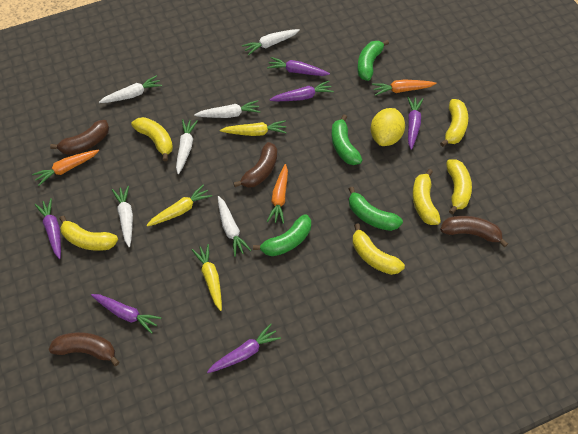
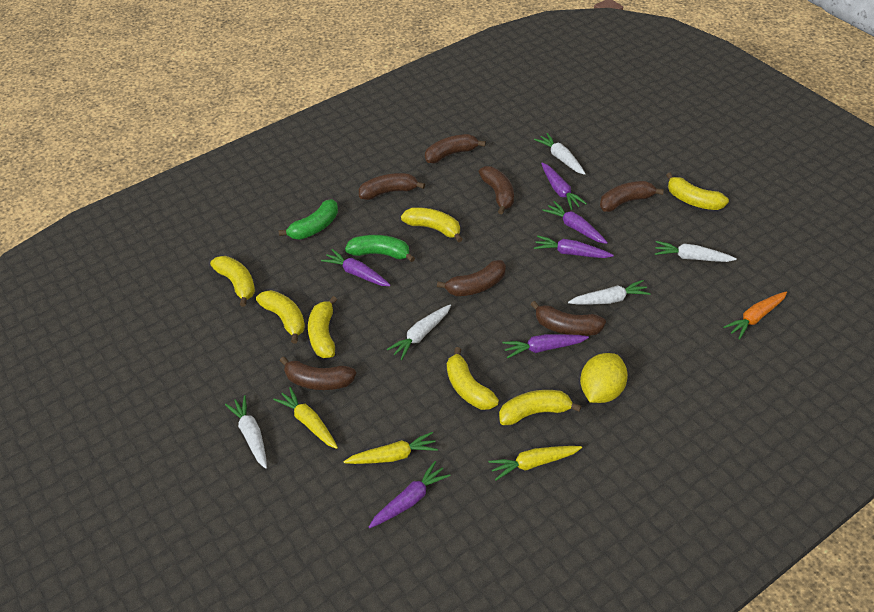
brown banana: [49,332,119,366] [50,120,109,155] [234,142,277,188] [440,216,508,247] = 4 -> [280,356,356,390] [359,173,425,200] [425,134,486,164] [437,260,506,296] [479,166,514,214] [530,301,606,336] [600,181,664,212] = 7
green banana: [253,214,311,256] [332,114,362,165] [349,187,403,231] [357,40,389,81] = 4 -> [279,199,338,240] [345,235,415,262] = 2
orange carrot: [32,150,99,186] [267,164,288,224] [372,79,437,96] = 3 -> [723,292,787,340] = 1
white carrot: [99,75,162,103] [112,186,133,247] [176,119,198,174] [194,100,260,118] [218,196,251,257] [242,29,300,56] = 6 -> [225,395,267,469] [387,304,451,360] [534,133,586,175] [568,280,650,304] [655,241,737,262] = 5
yellow banana: [59,216,118,251] [131,117,173,161] [353,223,405,275] [413,169,441,225] [440,99,468,147] [446,159,472,214] = 6 -> [210,256,255,307] [256,290,305,344] [308,296,337,358] [401,207,463,242] [447,347,499,410] [499,390,581,425] [666,172,729,210] = 7

